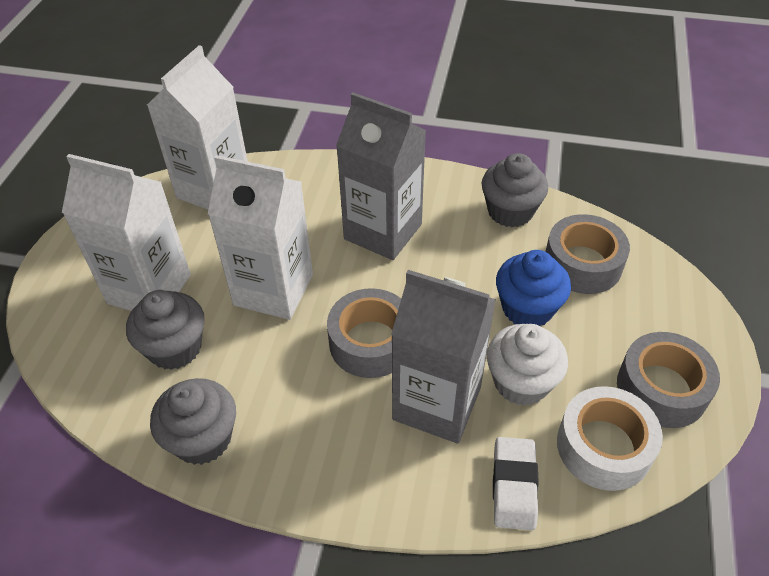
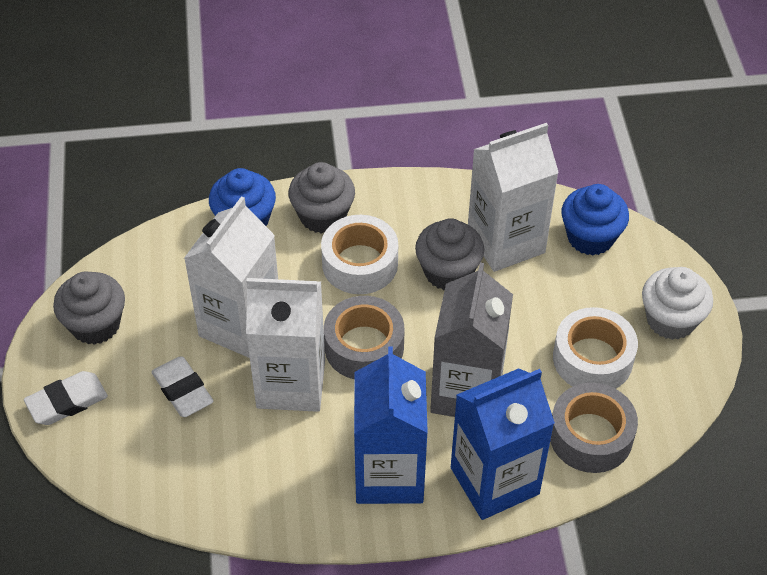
blue carton: none = 0 -> [354,347,428,504] [451,368,555,520] = 2
blue cupcake: [496,250,571,326] = 1 -> [209,168,276,226] [561,184,629,255] = 2
grey carton: [336,92,426,260] [391,270,496,443] = 2 -> [430,262,513,417] = 1
grey tape: [327,288,401,378] [545,214,630,294] [617,332,720,428] = 3 -> [324,296,405,379] [550,383,638,473] = 2
white eraser: [493,437,539,530] = 1 -> [24,371,108,425] [152,357,214,417] = 2
white tape: [557,386,663,491] = 1 -> [321,215,398,294] [553,307,638,389] = 2

